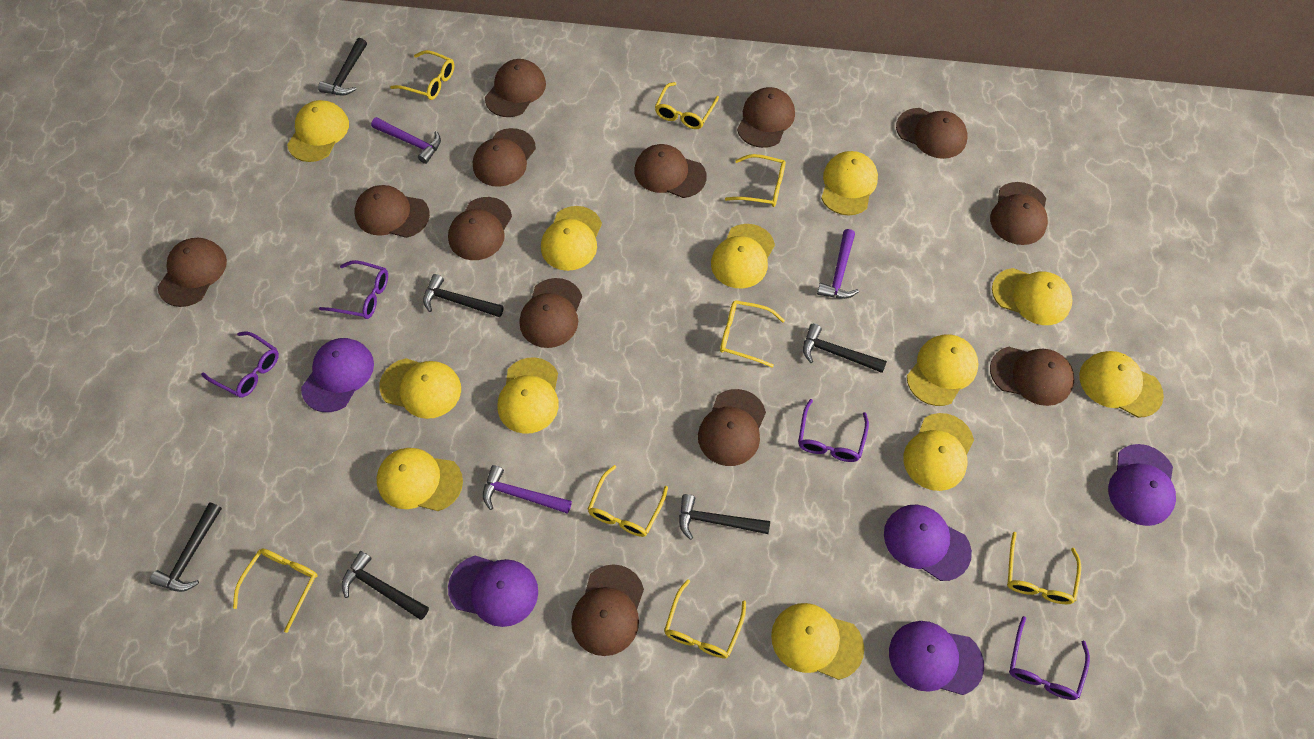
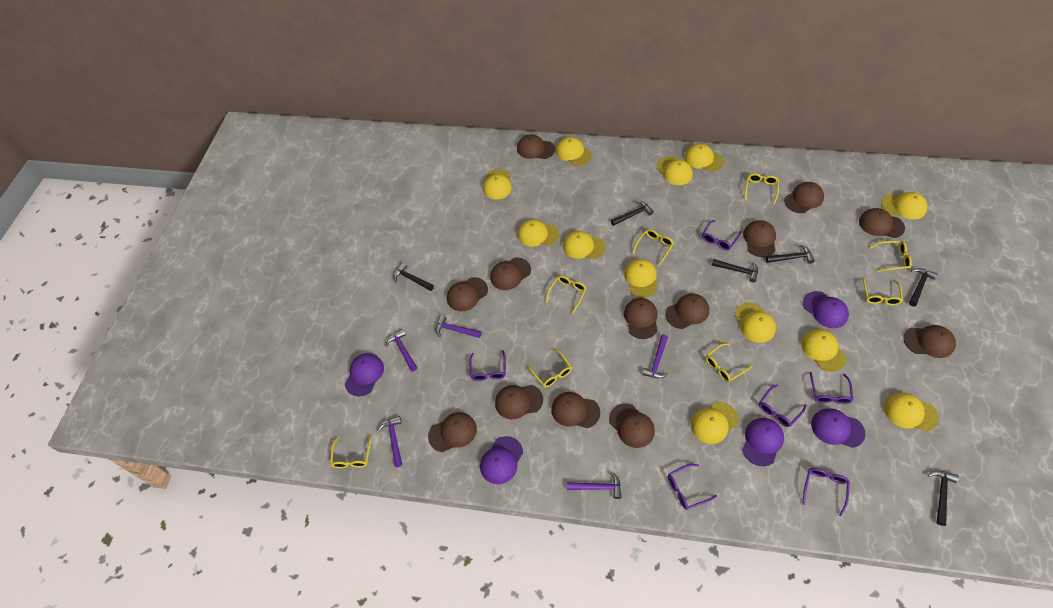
purple glasses: [201,332,279,398] [319,260,388,319] [798,399,869,462] [1009,616,1090,700] = 4 -> [469,350,506,381] [668,464,717,510] [702,220,741,250] [759,384,807,427] [802,468,850,516] [810,372,853,404] = 6
purple hammer: [371,117,441,164] [483,465,572,514] [817,229,859,299] = 3 -> [377,416,402,467] [385,329,417,372] [436,315,481,338] [567,472,622,499] [642,334,668,378] = 5

